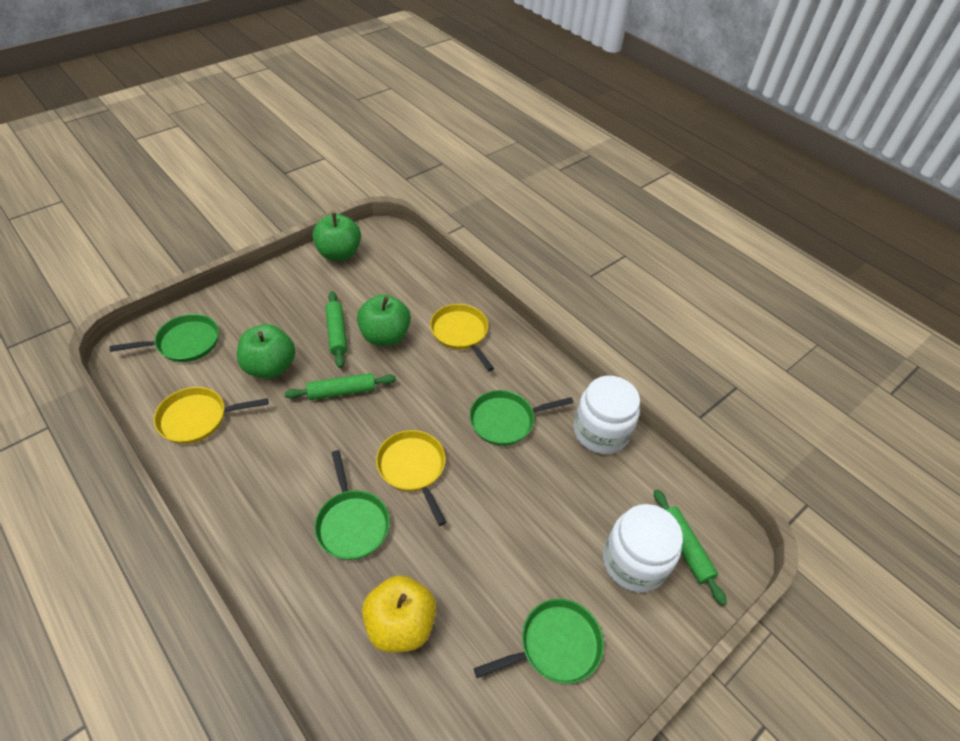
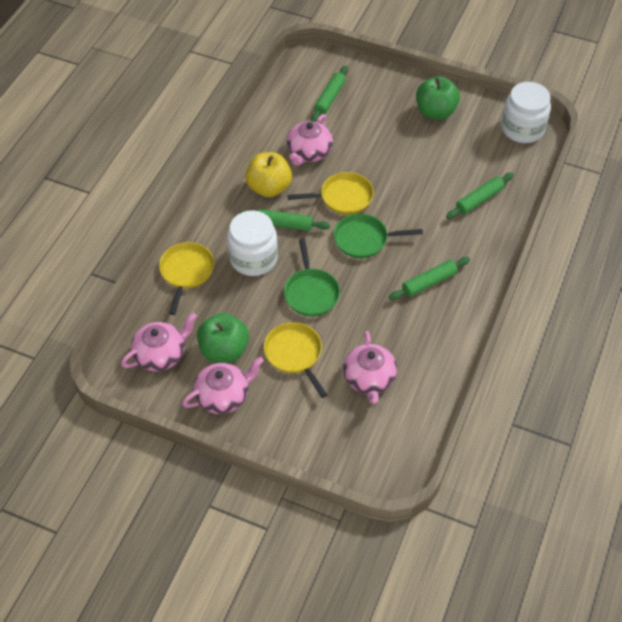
green apple: [237,324,295,379] [312,213,361,261] [357,294,411,346] = 3 -> [197,313,249,363] [416,76,460,120] = 2
green pan: [109,314,219,362] [314,450,390,560] [469,390,574,446] [474,599,604,684] = 4 -> [284,238,340,316] [334,214,423,258] = 2
green rolling pin: [284,373,396,400] [326,291,347,368] [654,489,727,605] = 3 -> [239,209,330,231] [311,66,348,122] [389,257,470,300] [446,172,514,219] = 4
pink teapot: none = 0 -> [121,313,197,371] [182,357,264,414] [287,114,333,166] [343,331,397,404] = 4

